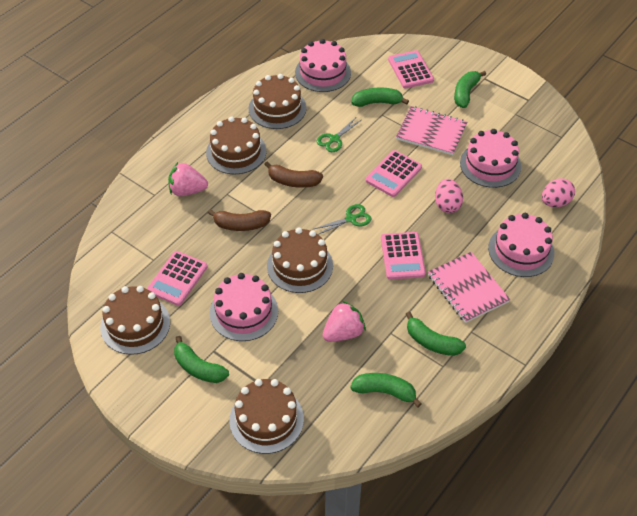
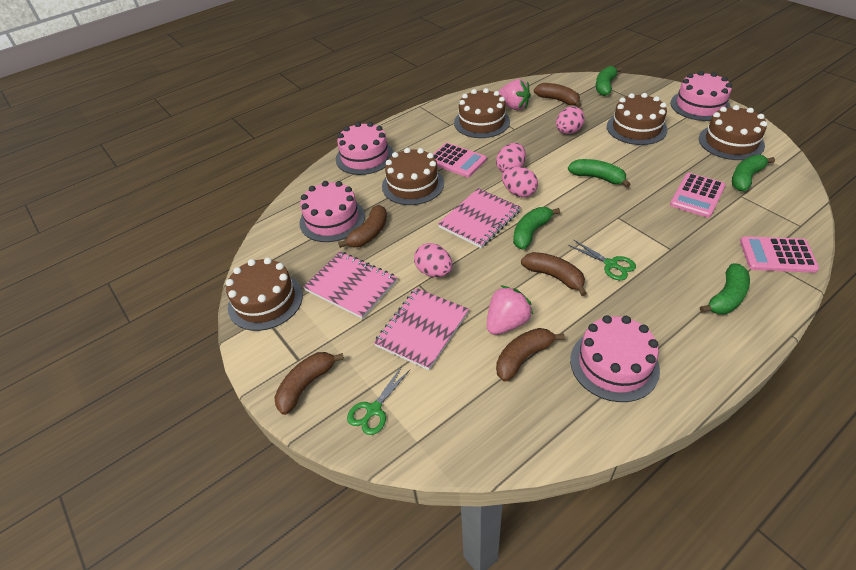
brown banana: [208,209,271,231] [264,162,323,188] = 2 -> [274,352,344,415] [338,205,387,248] [496,328,565,381] [521,252,587,296] [534,83,581,107] = 5
pink calculator: [147,251,207,306] [366,150,422,197] [381,232,426,280] [388,50,434,89] = 4 -> [433,143,487,177] [670,173,726,218] [740,236,819,273] = 3
pink egg: [435,179,463,213] [542,178,575,207] = 2 -> [414,243,453,277] [496,143,526,173] [502,166,538,197] [556,106,585,134] = 4
pink notebook: [396,106,467,155] [428,252,510,323] = 2 -> [303,251,397,319] [374,288,469,370] [438,188,521,248] = 3

